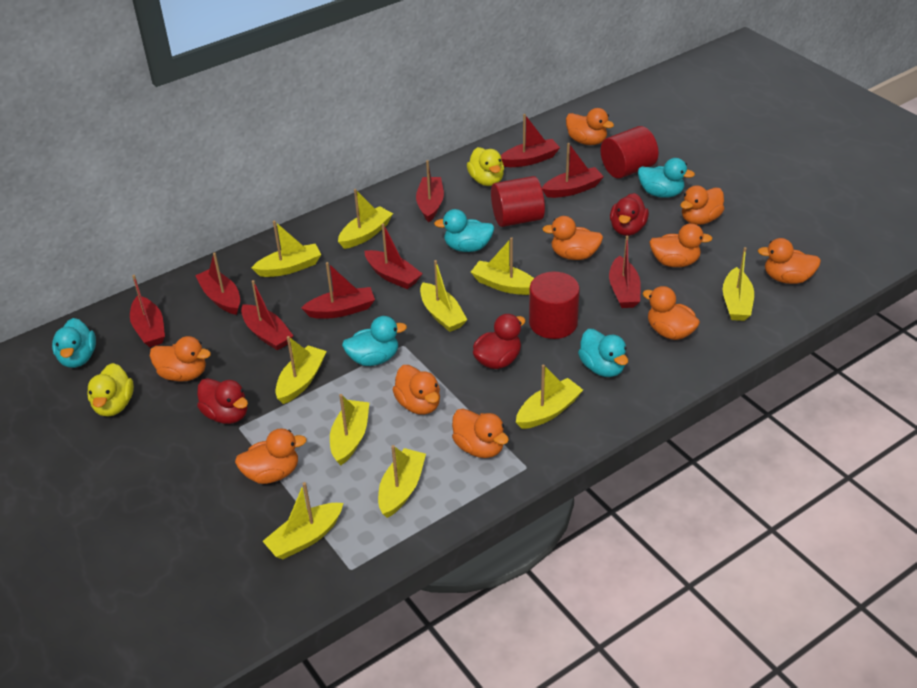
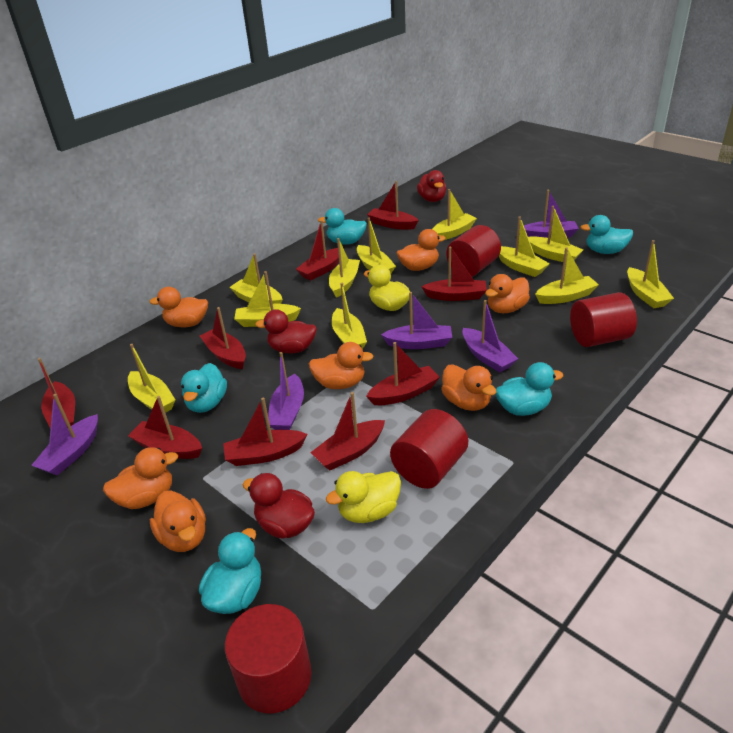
orange duck: [150,336,211,382] [235,428,307,484] [392,365,440,415] [452,409,509,458] [542,216,603,260] [566,108,614,145] [643,286,700,340] [649,223,713,267] [680,185,724,225] [758,238,821,284] = 10 -> [103,447,178,509] [149,287,208,327] [150,490,206,552] [309,342,374,389] [397,229,446,271] [441,364,497,411] [485,274,530,313] = 7
purple boat: none = 0 -> [31,394,98,475] [268,352,304,430] [381,292,452,349] [462,300,518,373] [524,190,579,238] = 5
red cylinder: [491,176,545,227] [529,272,580,339] [601,126,659,179] = 3 -> [225,604,312,714] [390,409,468,489] [446,225,501,277] [570,292,637,347] = 4
yellow boat: [252,221,321,277] [263,482,343,559] [275,336,327,404] [330,394,370,465] [338,189,393,249] [378,445,426,518] [420,260,467,332] [471,237,534,295] [516,364,583,429] [723,247,754,321] = 10 -> [128,344,176,413] [230,254,283,304] [234,271,301,327] [329,238,360,298] [332,283,367,349] [357,218,396,274] [432,189,477,240] [499,216,550,277] [528,206,583,262] [535,247,599,304] [627,240,674,308] = 11

